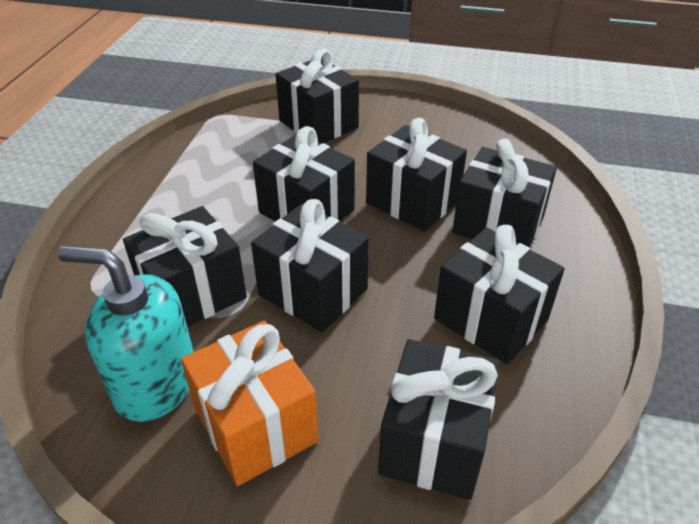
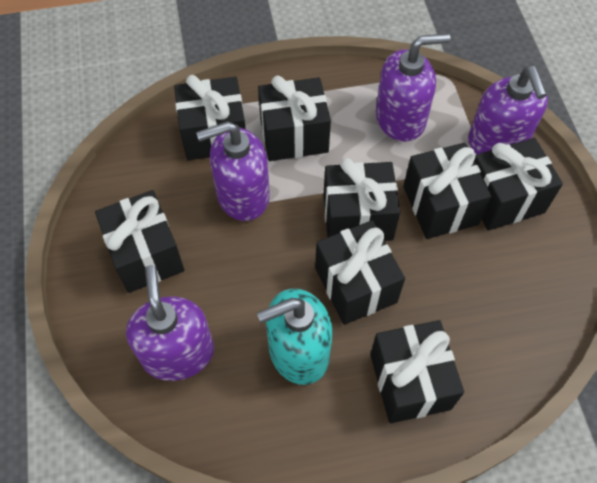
orange gift: [181,321,319,486] = 1 -> none = 0
purple soap dispenser: none = 0 -> [126,265,214,381] [196,121,270,221] [376,33,451,142] [468,66,548,154] = 4

